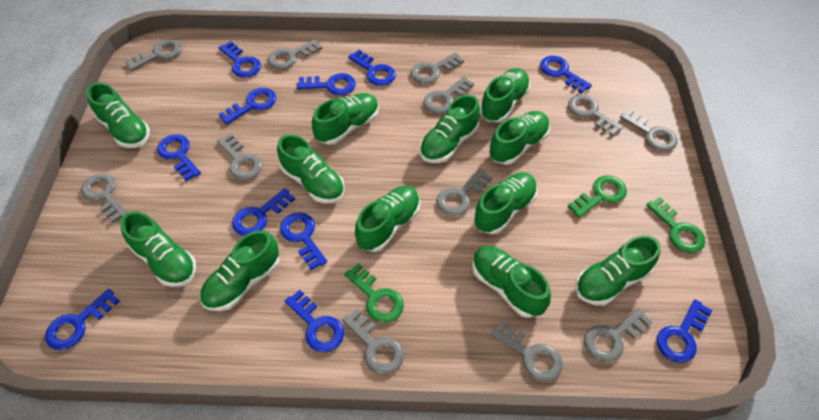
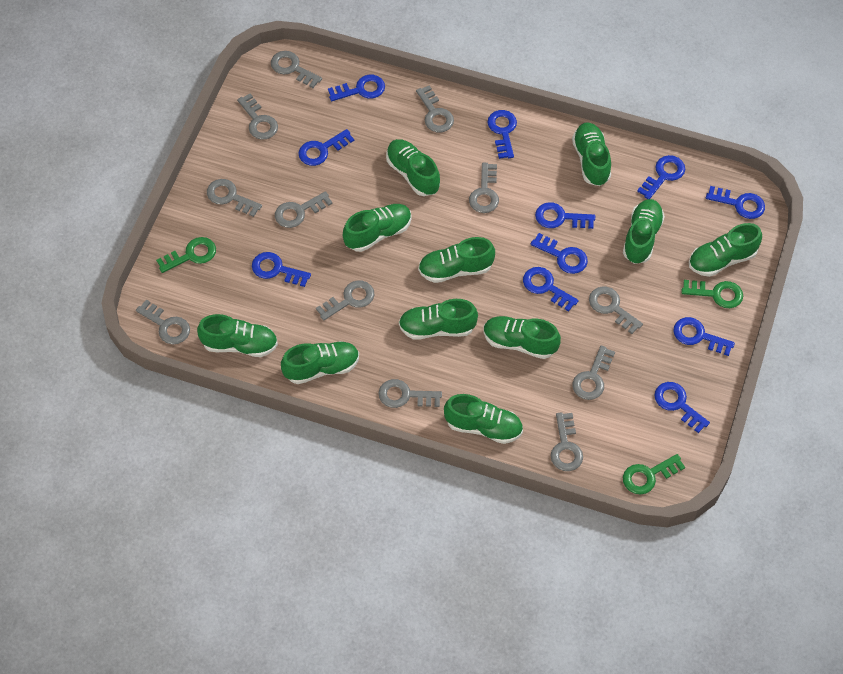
green shoe: [86,82,150,148] [120,211,196,287] [200,230,280,311] [277,134,345,203] [312,93,379,145] [355,186,420,252] [420,95,480,163] [472,246,551,318] [474,172,538,234] [480,68,530,122] [489,111,550,165] [575,235,661,306] = 12 -> [197,314,278,357] [281,341,359,384] [343,204,412,252] [386,139,440,196] [399,299,478,340] [418,237,495,283] [444,394,523,444] [484,316,561,359] [572,122,611,186] [623,199,665,264] [689,223,762,277] = 11

